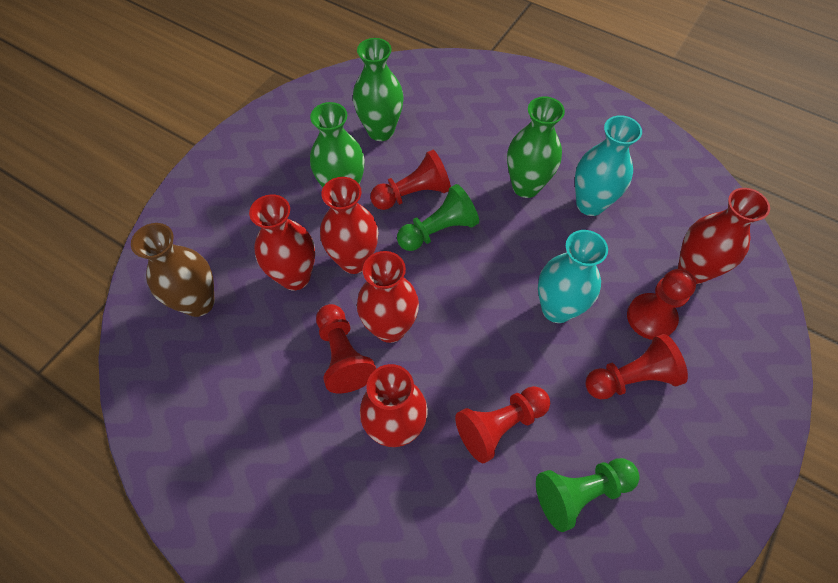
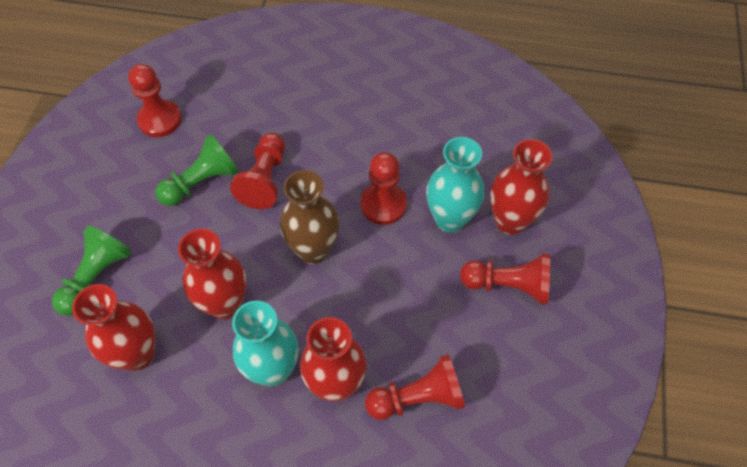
green vase: [310,102,364,188] [353,38,404,141] [507,97,565,198] = 3 -> none = 0
red vase: [249,194,315,290] [320,177,378,274] [357,251,419,343] [360,364,428,447] [678,188,770,284] = 5 -> [72,284,155,371] [178,229,246,319] [300,317,367,401] [490,139,553,235] = 4

